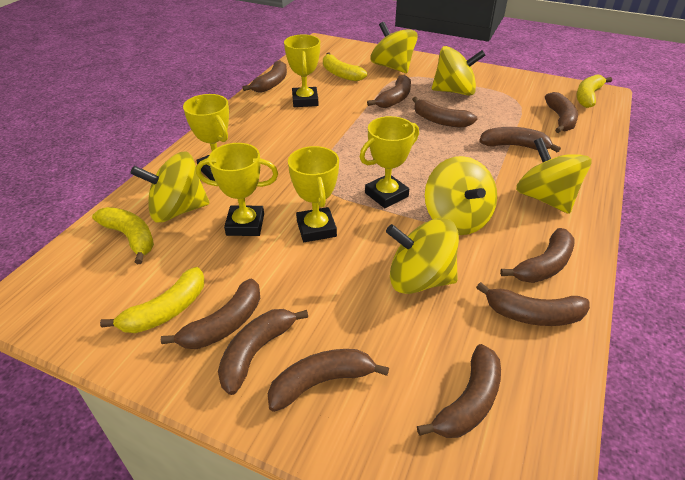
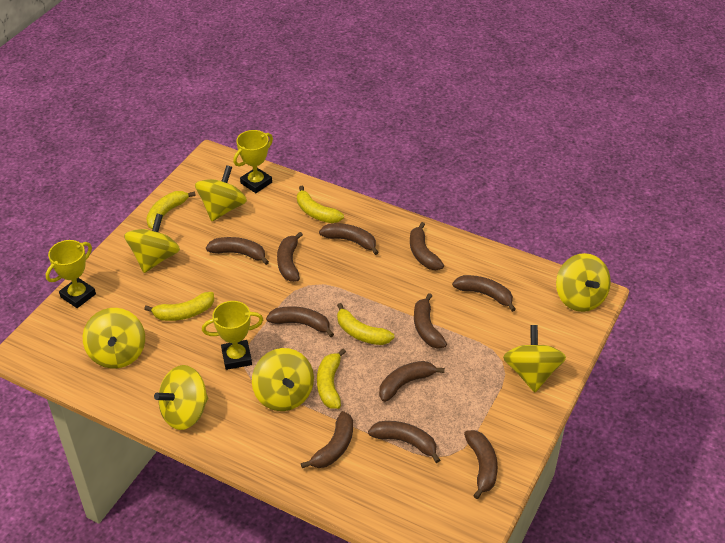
yellow banana: [92,207,154,264] [100,267,204,333] [323,52,367,81] [576,74,612,108] = 4 -> [144,292,214,321] [146,191,196,229] [297,186,344,223] [317,349,346,409] [337,303,395,345] = 5
yellow spinning top: [130,152,210,223] [370,22,418,73] [386,218,459,294] [425,156,497,235] [432,46,486,96] [516,138,592,214] = 6 -> [83,308,145,369] [124,214,180,273] [154,365,208,430] [195,165,247,221] [252,348,314,411] [503,325,566,392] [556,253,611,312] = 7
yellow trophy: [183,94,229,181] [196,143,278,236] [284,35,320,107] [288,146,339,242] [360,116,419,208] = 5 -> [46,240,96,308] [202,301,263,370] [233,130,273,193] = 3

